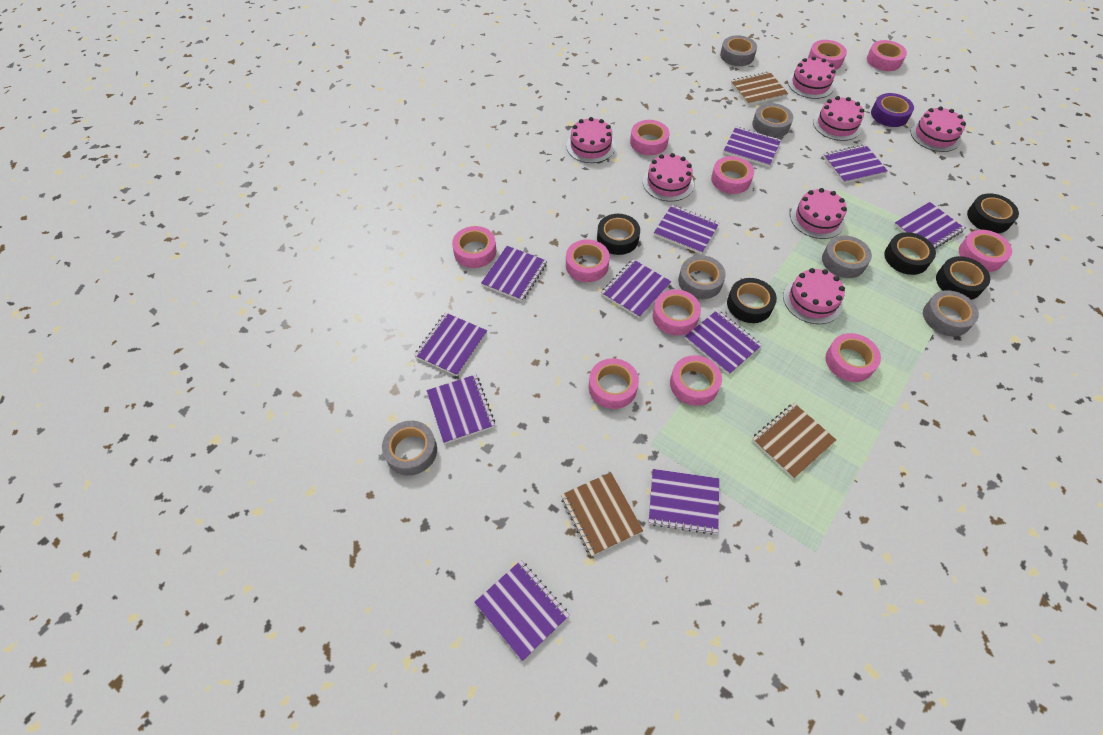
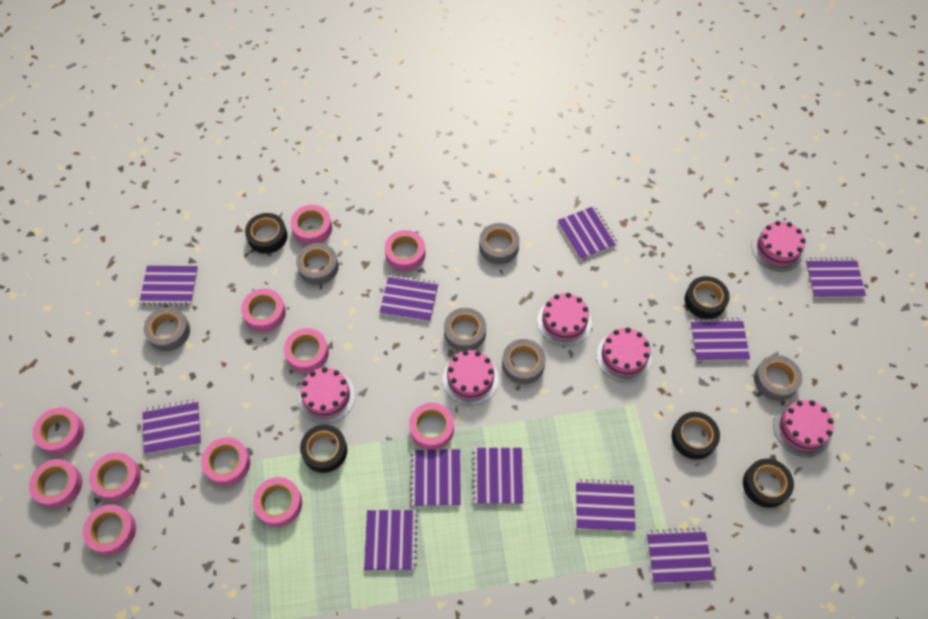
brown notebook: [561,472,643,556] [731,72,788,105] [752,403,836,479] = 3 -> none = 0
pink cake: [566,117,615,163] [643,153,694,202] [783,268,845,324] [788,56,836,99] [790,188,847,239] [813,96,864,141] [910,106,966,152] = 7 -> [299,367,355,423] [443,350,499,405] [537,293,592,346] [596,328,652,382] [752,221,806,271] [773,400,834,457] = 6
purple tape: [871,93,914,127] = 1 -> none = 0

